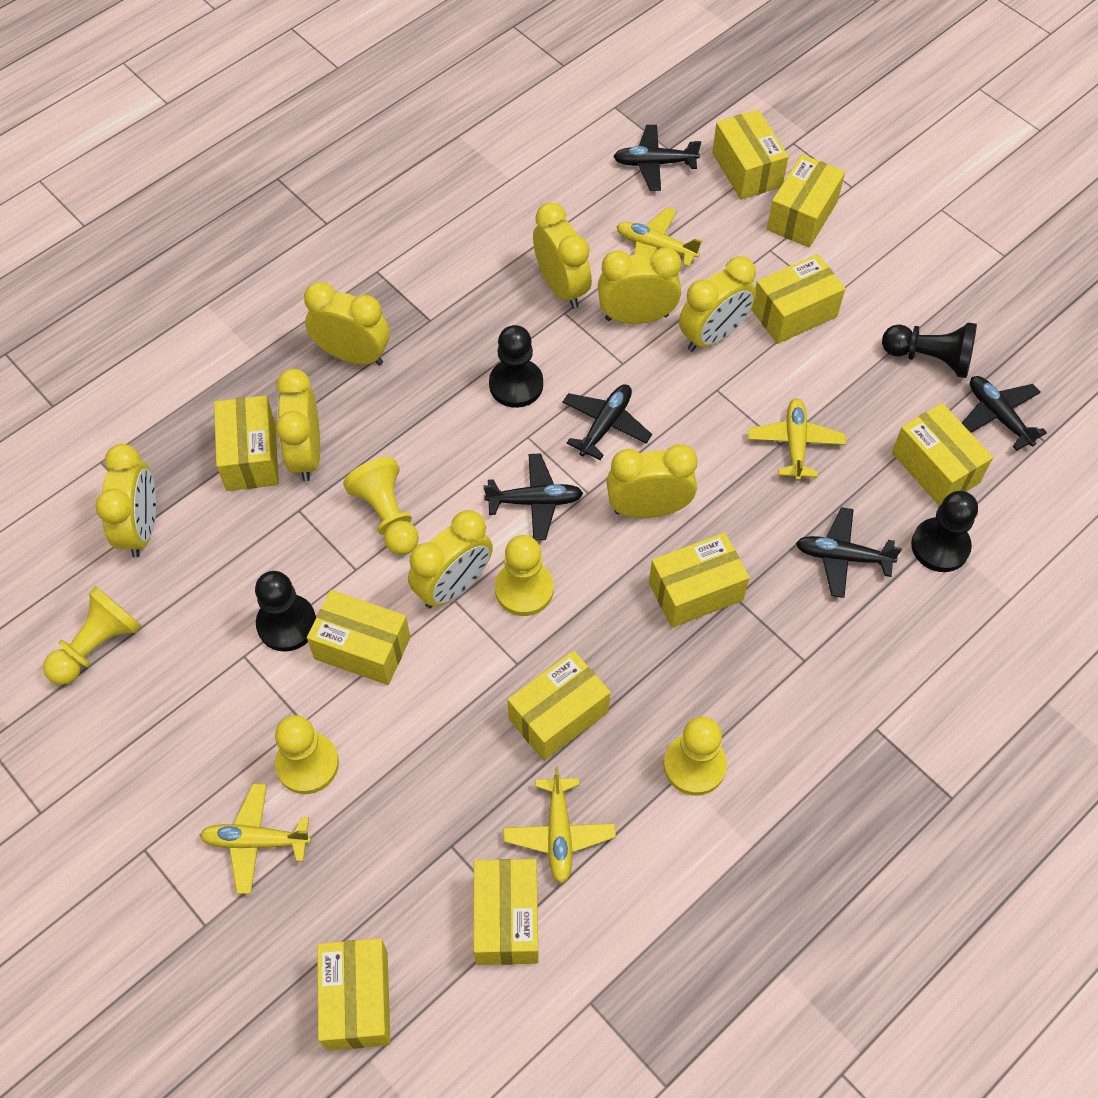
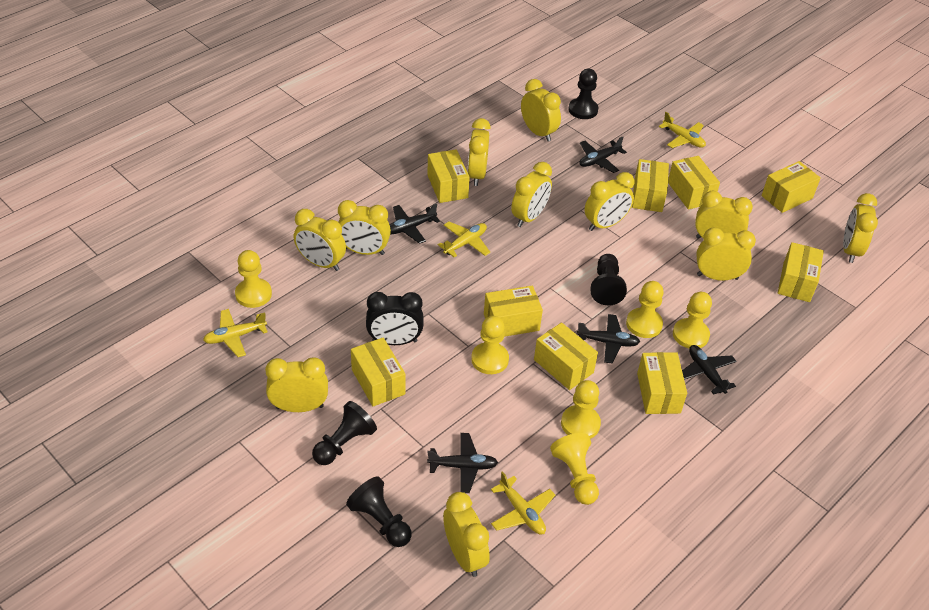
black clock: none = 0 -> [366,292,423,345] = 1
yellow box: [214,395,279,491] [307,590,410,685] [317,938,390,1051] [473,859,539,965] [507,650,611,761] [649,532,750,628] [712,109,789,200] [751,254,845,344] [767,154,845,247] [892,403,993,506] = 10 -> [351,337,406,406] [427,149,470,203] [484,286,543,337] [534,322,598,390] [632,159,669,212] [637,352,687,414] [668,156,720,210] [761,161,821,213] [778,242,824,302] = 9
yellow clock: [95,444,156,558] [276,369,320,482] [304,282,390,366] [408,510,493,608] [533,202,592,309] [598,248,681,324] [606,444,697,518] [679,256,756,352] = 8 -> [265,357,328,412] [294,209,346,271] [338,200,391,255] [443,492,490,577] [468,118,491,186] [511,162,552,227] [521,79,561,141] [585,172,635,231] [695,191,753,238] [696,227,756,281] [843,193,878,263] = 11
yellow pawn: [43,586,142,685] [275,715,339,794] [343,457,419,555] [495,535,554,616] [663,716,727,795] = 5 -> [235,250,272,308] [471,316,509,374] [550,433,599,505] [561,380,601,439] [626,281,664,338] [673,292,712,348] = 6

